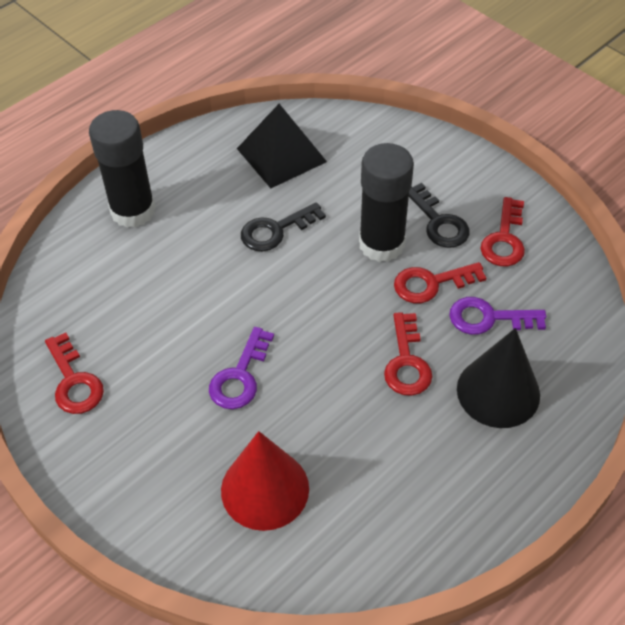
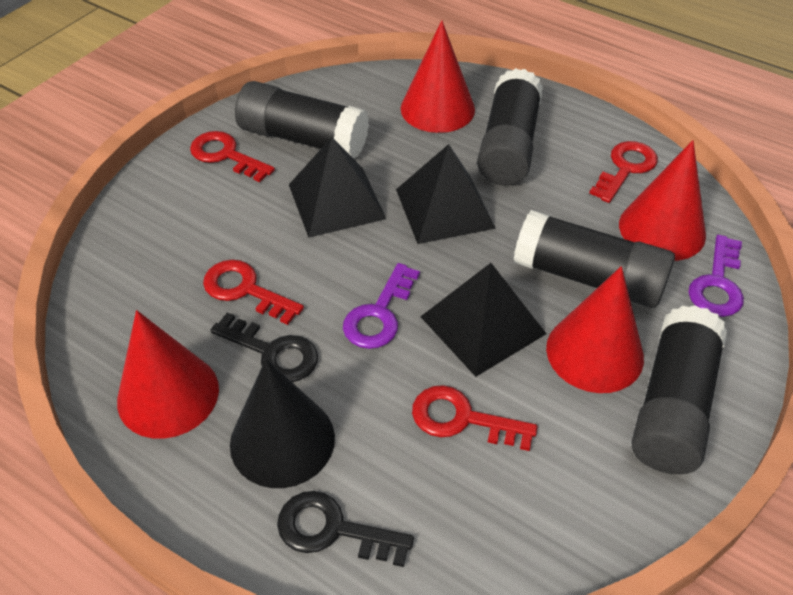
black glue stick: [89,110,156,228] [359,143,414,262] = 2 -> [235,81,369,159] [477,68,543,186] [513,210,675,308] [631,305,727,474] = 4
black pyramid: [237,104,327,188] = 1 -> [289,137,386,238] [396,144,496,244] [420,263,546,377] = 3
red cone: [221,431,309,531] = 1 -> [117,310,219,439] [401,20,475,133] [546,266,644,393] [619,140,706,261] = 4

